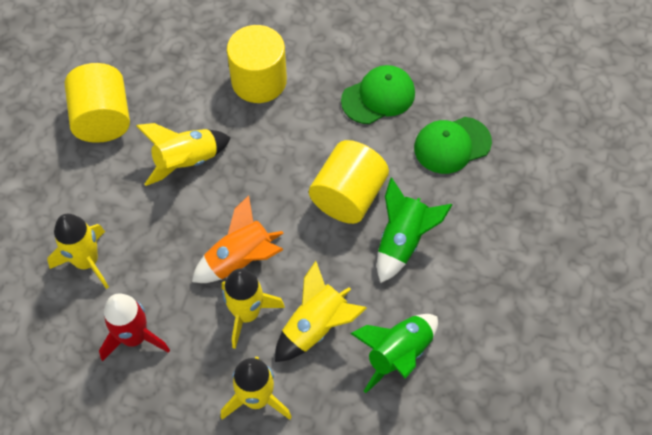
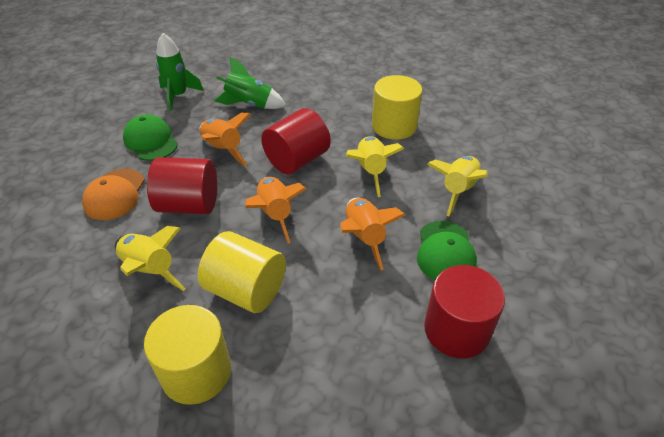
orange cap: none = 0 -> [82,169,145,220] = 1
orange rocket: [192,195,284,283] = 1 -> [199,113,251,167] [245,177,306,244] [340,198,405,270] = 3
red cylinder: none = 0 -> [147,157,217,214] [261,108,331,174] [424,265,505,358] = 3
red rocket: [99,293,170,361] = 1 -> none = 0
yellow rocket: [47,214,109,289] [136,123,231,186] [221,357,292,420] [222,268,285,349] [275,261,367,362] = 5 -> [115,226,186,291] [346,136,404,197] [427,156,488,216] = 3

